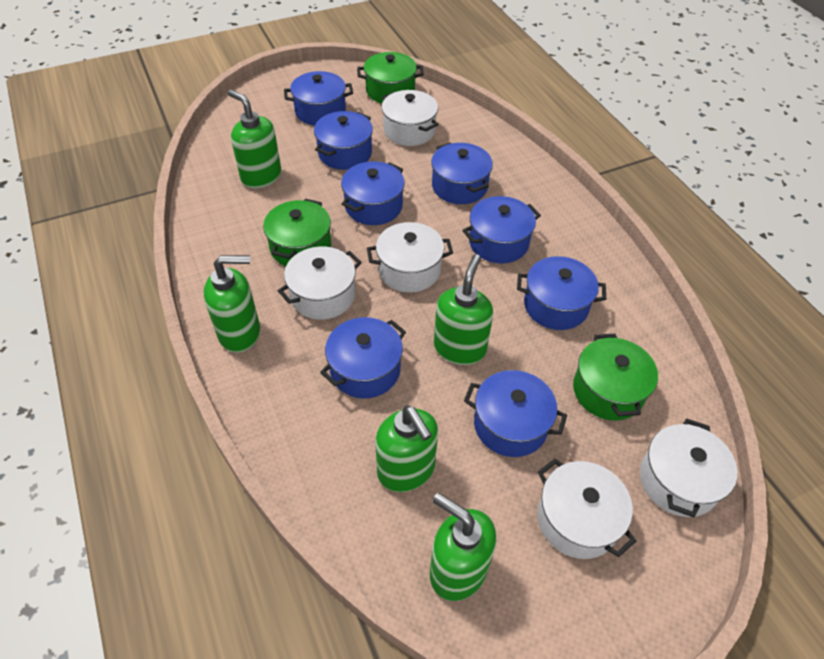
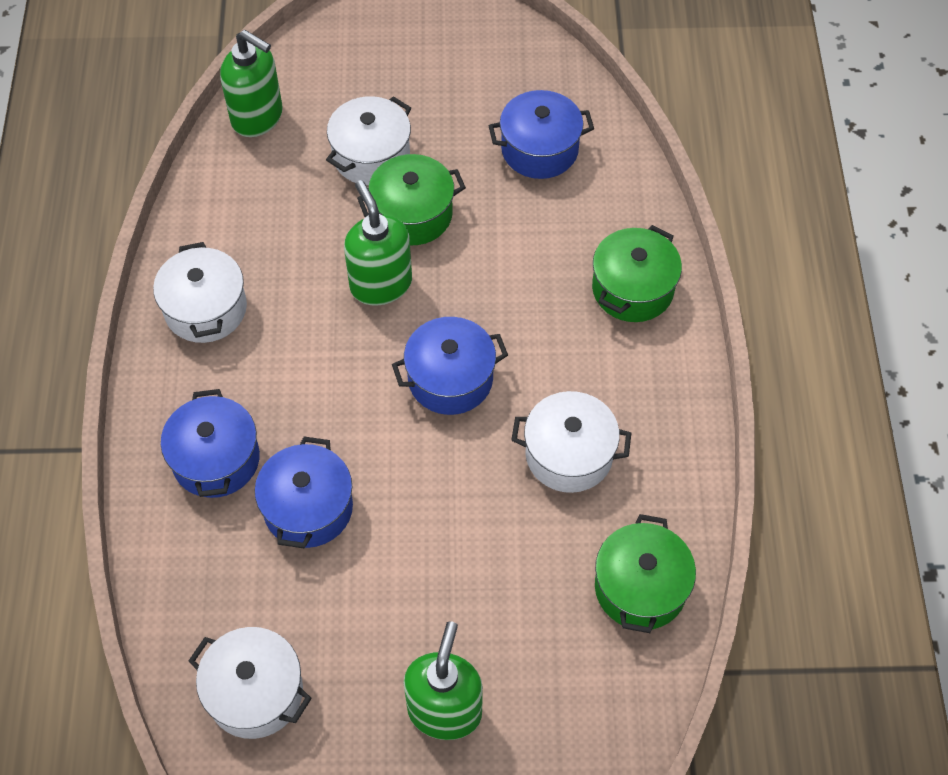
blue pot: [284,71,353,126] [314,111,373,170] [320,317,406,399] [341,161,405,225] [431,142,493,204] [462,196,541,263] [464,370,567,457] [517,256,606,330] = 8 -> [161,389,260,498] [255,436,353,549] [392,317,508,415] [488,90,594,179] = 4
green soap dispenser: [203,255,260,352] [228,89,281,189] [375,405,438,492] [430,493,496,601] [434,254,493,365] = 5 -> [220,30,283,137] [344,180,412,306] [404,621,483,740] = 3
white pot: [278,246,362,320] [367,222,453,293] [381,90,439,146] [537,458,636,559] [640,418,737,518] = 5 -> [153,242,247,343] [189,627,312,739] [326,96,411,185] [511,391,631,493] = 4

